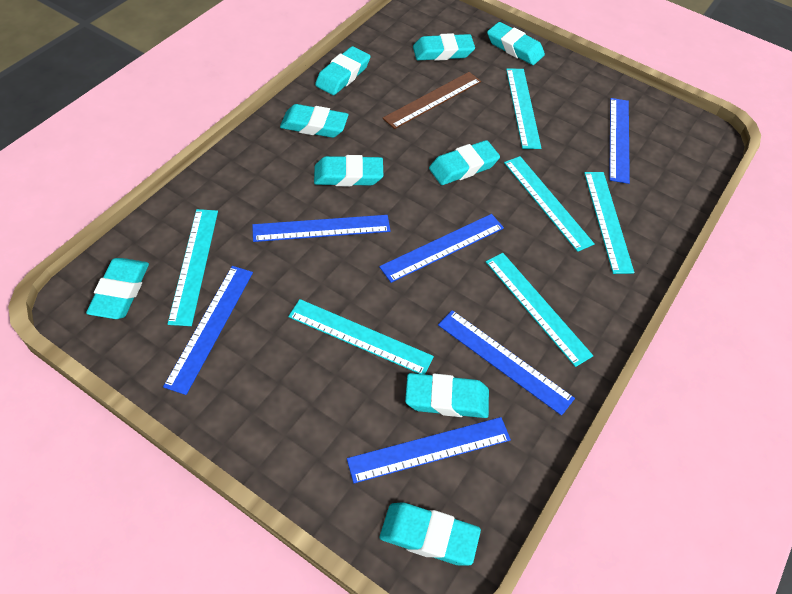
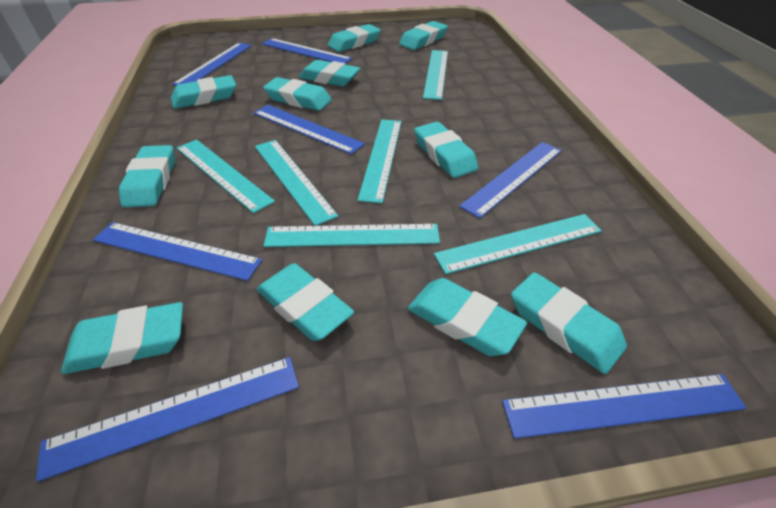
blue ruler: [163,266,253,395] [252,215,390,242] [347,417,511,483] [379,214,504,283] [438,310,575,416] [609,98,630,184] = 6 -> [36,357,299,482] [93,222,262,281] [172,43,252,86] [254,105,365,154] [262,38,352,64] [459,142,562,218] [502,374,747,439] = 7
brown ruler: [382,72,481,129] = 1 -> none = 0
turquoise eraser: [86,258,149,319] [280,104,349,138] [314,155,383,186] [315,46,371,95] [380,502,481,566] [405,373,489,418] [413,33,475,61] [429,140,500,185] [487,22,545,65] = 9 -> [61,302,183,374] [119,145,175,207] [171,75,236,109] [257,263,354,341] [263,77,332,111] [299,60,361,86] [328,24,381,52] [399,21,448,50] [408,278,527,356] [414,122,478,178] [511,272,627,374] = 11

